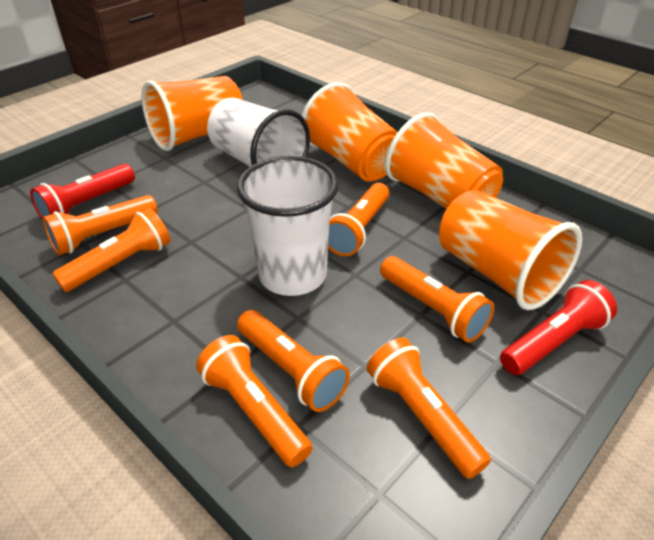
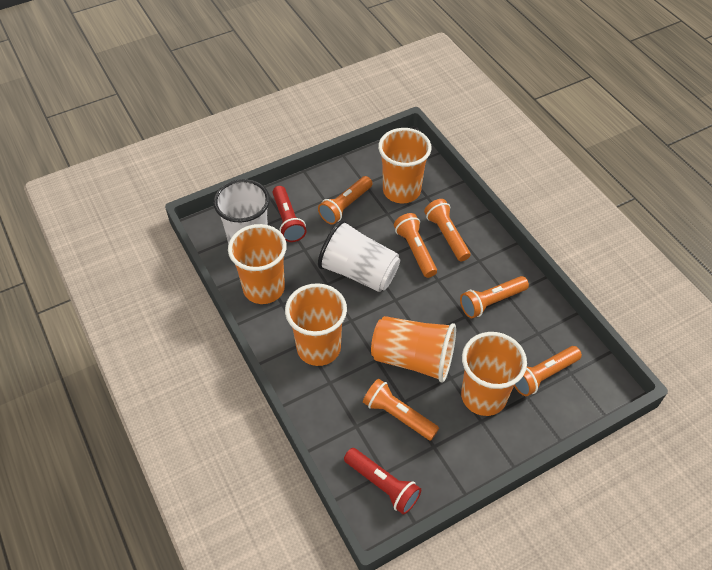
orange cup: [142,76,243,151] [302,82,397,182] [385,112,503,209] [439,190,582,310] = 4 -> [228,224,287,304] [285,283,347,366] [371,316,456,383] [378,128,431,203] [461,332,527,416] = 5
orange flashlight: [43,195,158,255] [52,208,170,292] [196,335,313,467] [237,310,350,412] [328,183,389,256] [367,338,491,479] [380,256,494,342] = 7 -> [318,176,372,225] [363,379,439,440] [394,213,437,278] [424,199,471,261] [460,276,529,318] [514,346,582,396] = 6

